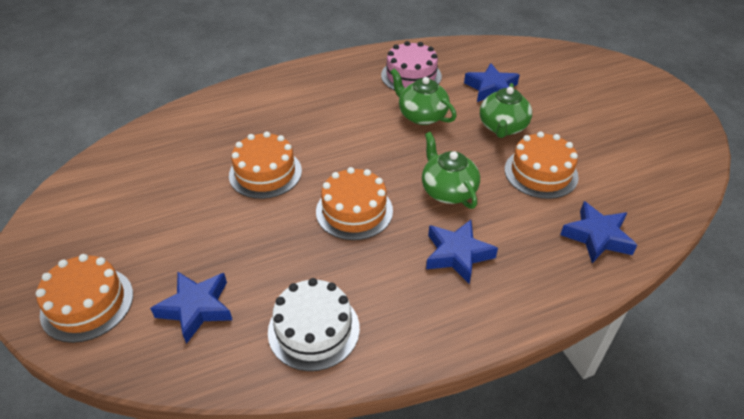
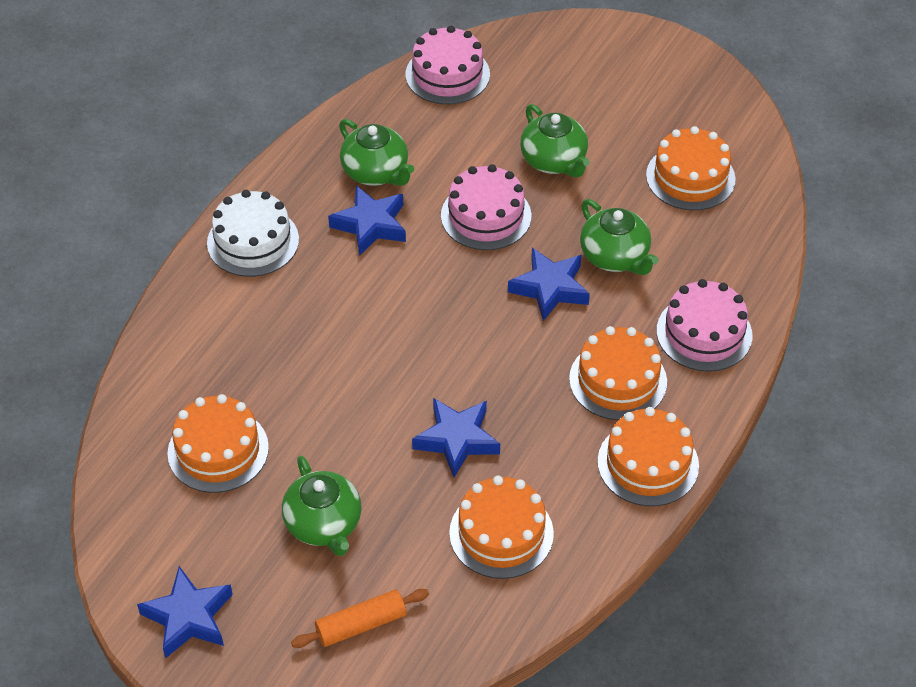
green teapot: [390,68,457,125] [422,132,480,209] [480,83,532,138] = 3 -> [282,456,362,556] [339,119,414,186] [520,104,590,178] [580,199,659,275] = 4
orange cake: [36,254,133,343] [229,132,302,199] [316,167,393,240] [505,132,579,199] = 4 -> [167,394,269,493] [449,475,554,579] [569,326,667,420] [597,407,699,506] [646,126,736,211] = 5
orange rolling pin: none = 0 -> [291,589,429,648] = 1
pink cake: [381,41,442,90] = 1 -> [406,26,490,105] [441,164,531,250] [656,279,752,372] = 3

